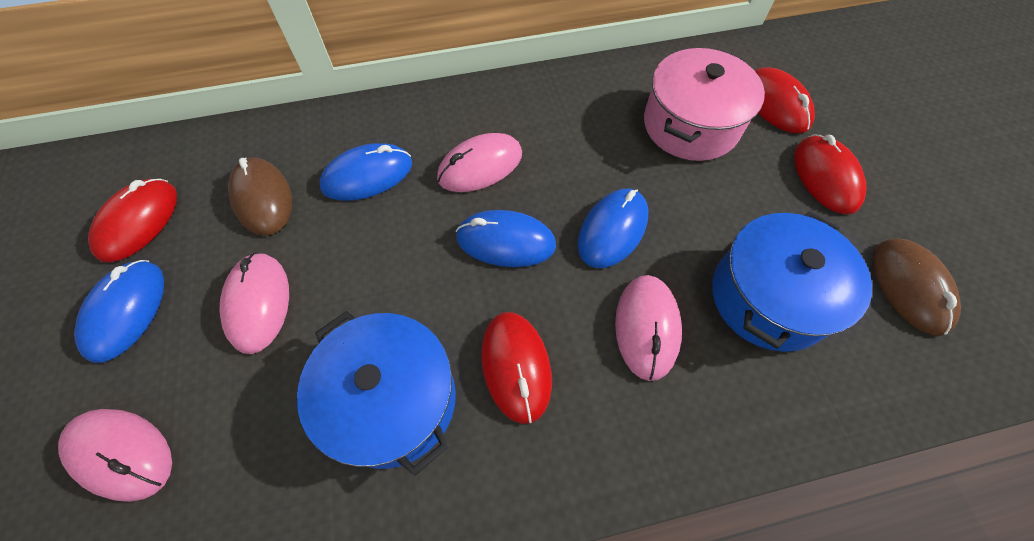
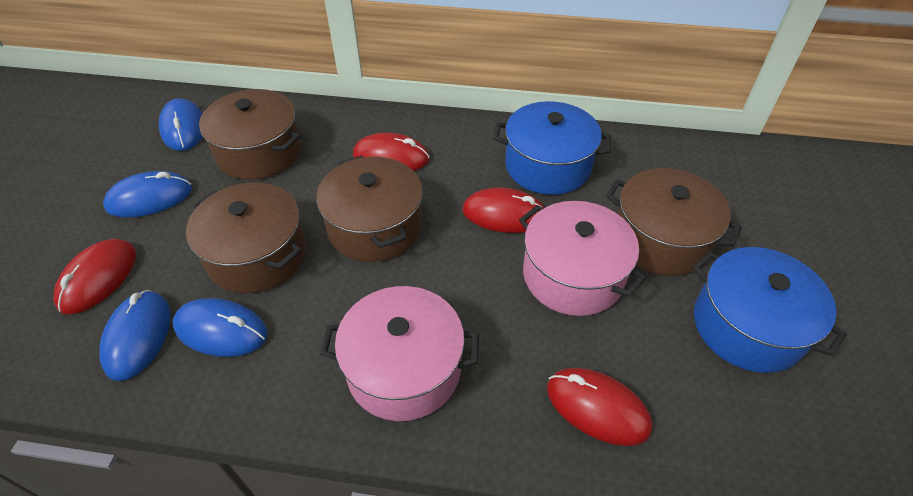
brown mouse: [228,157,292,236] [873,238,961,336] = 2 -> none = 0
brown pot: none = 0 -> [186,182,306,293] [199,89,301,180] [316,156,423,262] [606,168,742,276] = 4
pink mouse: [58,409,172,502] [219,252,289,354] [437,133,522,192] [615,275,682,381] = 4 -> none = 0
pink pot: [644,48,765,161] = 1 -> [320,286,479,421] [519,201,646,316] = 2

